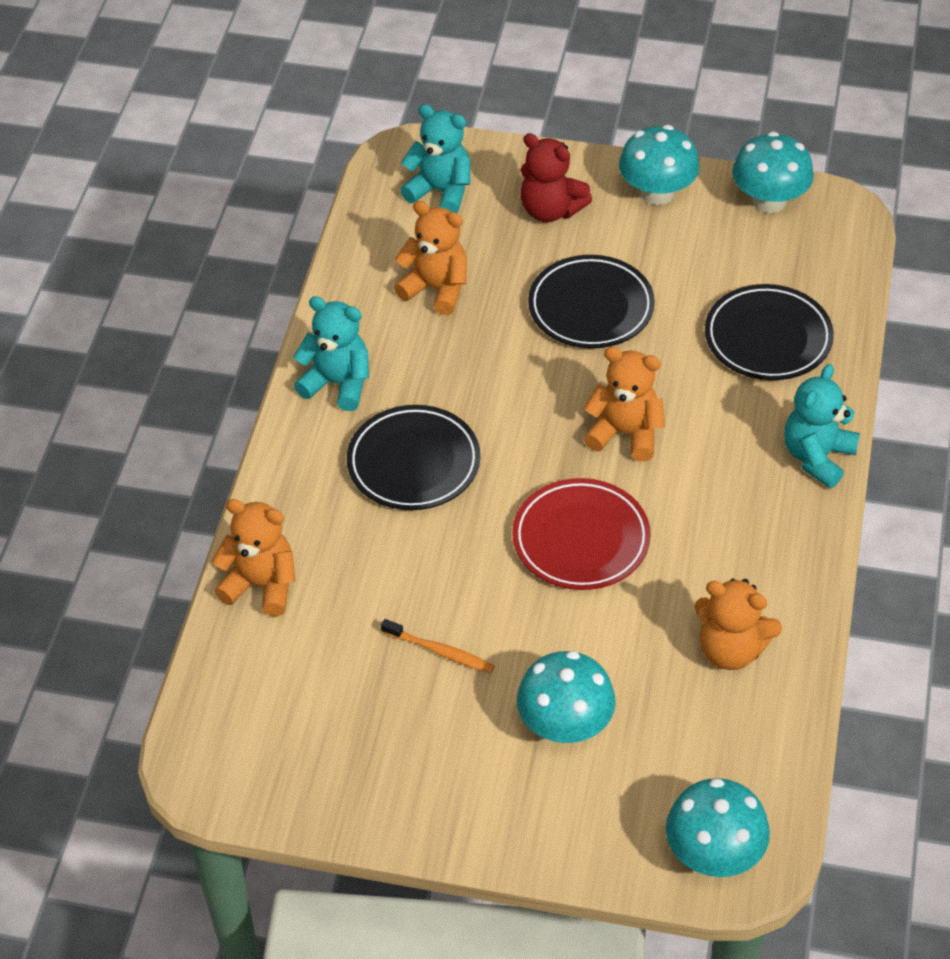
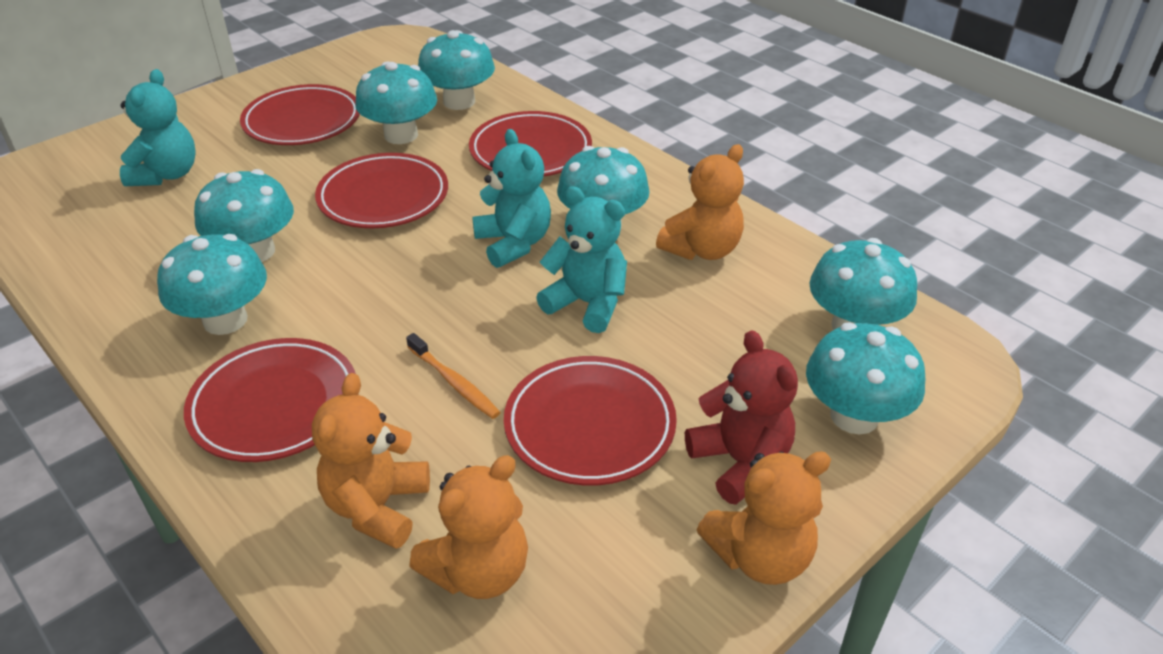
black plate: [347,405,480,510] [528,255,655,348] [705,284,834,380] = 3 -> none = 0
red plate: [512,478,651,590] = 1 -> [184,338,356,462] [240,84,360,145] [315,153,448,228] [469,111,592,177] [504,356,677,485] = 5
turquoise mushroom: [517,651,616,743] [619,125,700,205] [666,778,770,877] [732,131,814,213] = 4 -> [157,234,267,335] [194,169,294,262] [355,62,437,144] [418,30,495,110] [557,146,650,227] [806,322,925,434] [810,238,917,330] = 7

